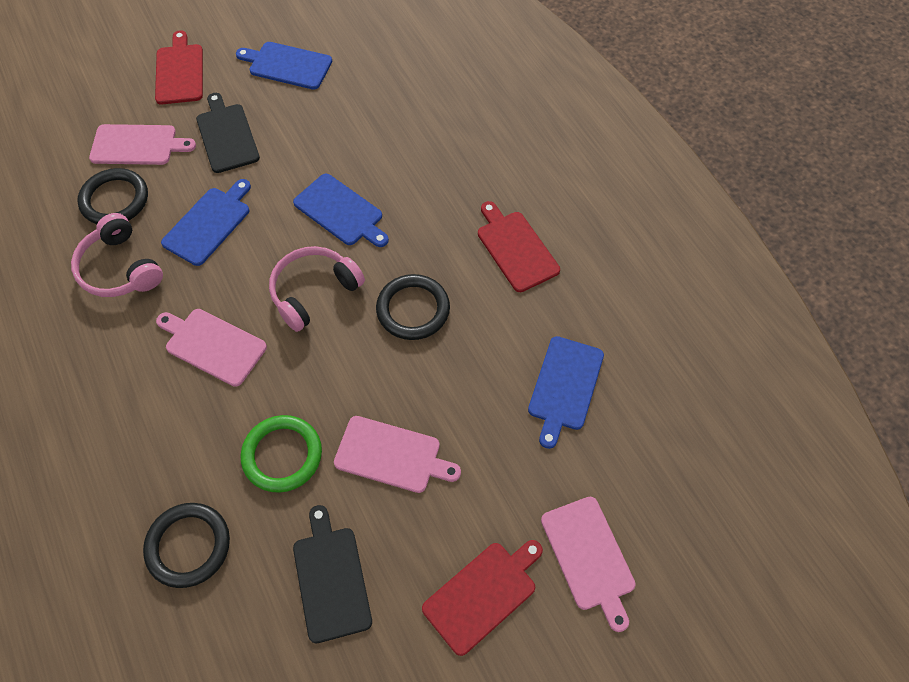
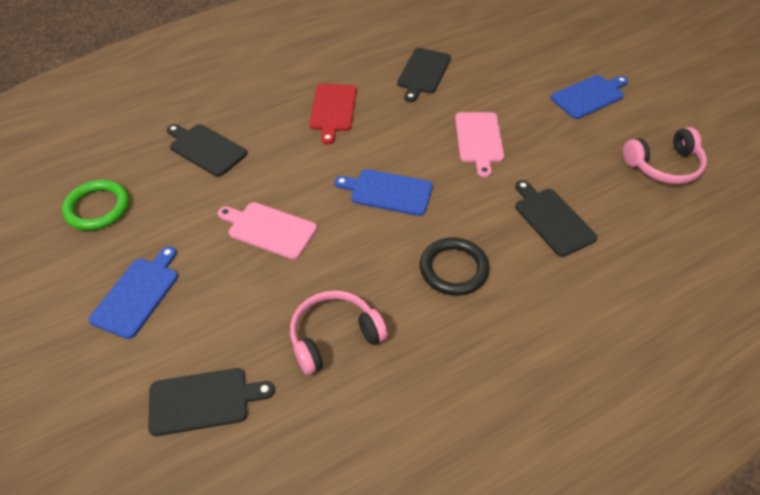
black cutting board: [196,93,260,173] [293,505,372,643] = 2 -> [148,368,275,436] [167,124,247,177] [397,48,451,102] [515,180,597,257] = 4
black ring: [78,168,148,224] [143,503,230,588] [376,274,450,340] = 3 -> [420,238,489,296] = 1
blue cutting board: [161,179,251,266] [236,42,332,90] [293,174,389,247] [528,336,604,449] = 4 -> [88,246,178,339] [334,169,433,216] [551,75,628,119] = 3
pink cutting board: [89,124,196,165] [156,309,267,387] [334,416,461,493] [541,497,635,632] = 4 -> [218,202,317,260] [455,112,504,178] = 2
red cutting board: [155,30,203,104] [422,540,543,656] [478,201,560,292] = 3 -> [309,84,357,144] = 1

